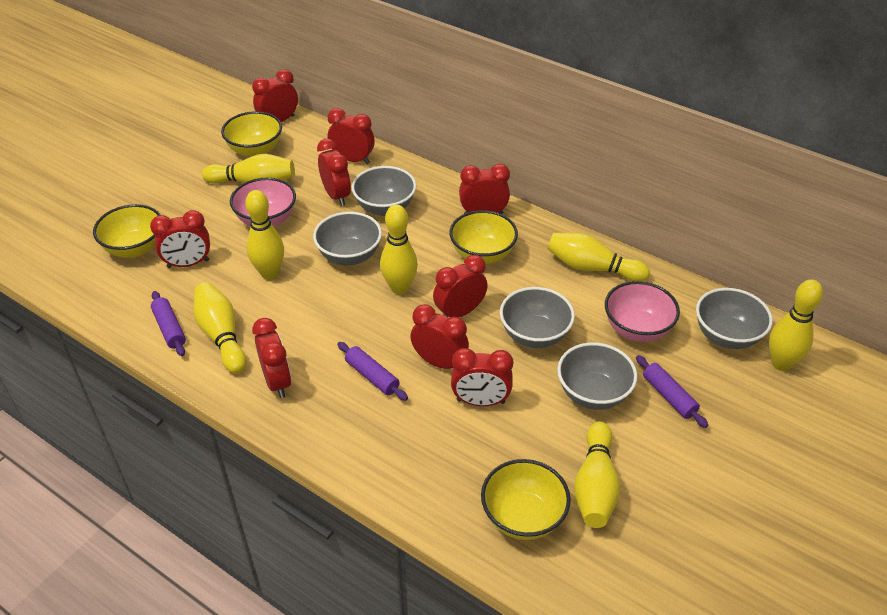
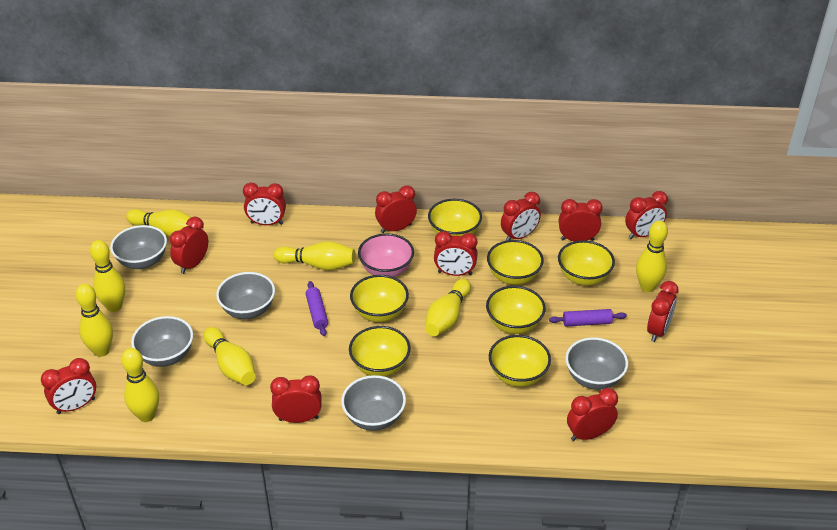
pink bowl: [230,178,296,227] [605,281,680,342] = 2 -> [358,233,414,277] = 1
purple rolling pin: [151,291,186,356] [338,342,408,401] [636,355,708,428] = 3 -> [306,281,328,336] [549,309,627,326] = 2
red clock: [150,210,210,268] [252,69,298,122] [252,318,291,398] [317,139,351,206] [328,108,375,164] [410,304,469,369] [433,255,488,317] [451,348,513,406] [459,164,510,214] = 9 -> [41,358,96,414] [170,217,208,274] [243,183,286,225] [270,375,322,423] [375,185,417,233] [434,231,478,276] [501,192,541,241] [559,199,603,241] [567,388,618,441] [625,191,668,239] [647,281,679,342] = 11
yellow bowl: [93,204,161,258] [221,111,282,157] [449,210,518,264] [481,459,571,540] = 4 -> [349,326,410,377] [350,275,409,322] [428,199,482,236] [486,286,546,334] [487,240,544,285] [489,335,551,387] [558,240,615,285] = 7
yellow bowling pin: [193,282,247,374] [202,154,295,184] [245,190,284,279] [380,205,418,294] [548,233,650,281] [574,421,620,528] [769,279,823,371] = 7 -> [75,284,113,357] [90,240,125,312] [121,348,159,422] [126,209,191,237] [204,327,256,385] [274,241,356,271] [425,279,471,336] [636,221,668,292] = 8

